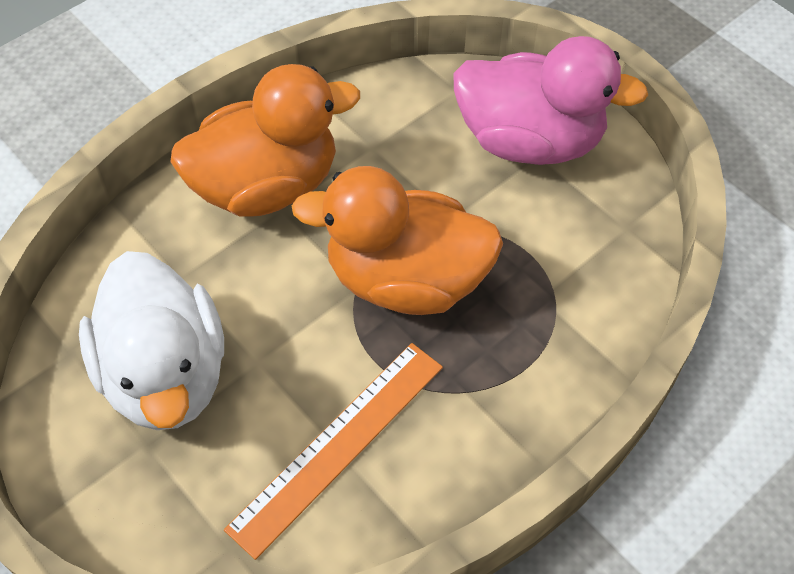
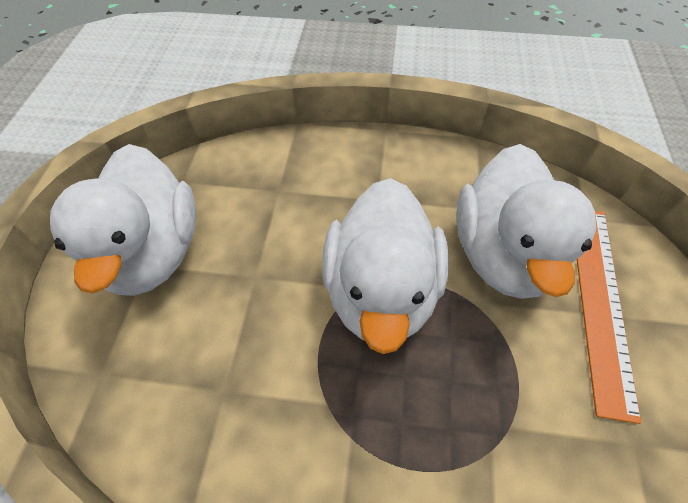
orange duck: [171,64,360,217] [292,166,503,315] = 2 -> none = 0
pink duck: [453,36,648,165] = 1 -> none = 0
white duck: [79,251,224,430] = 1 -> [50,144,196,296] [322,178,449,354] [457,144,596,299] = 3

